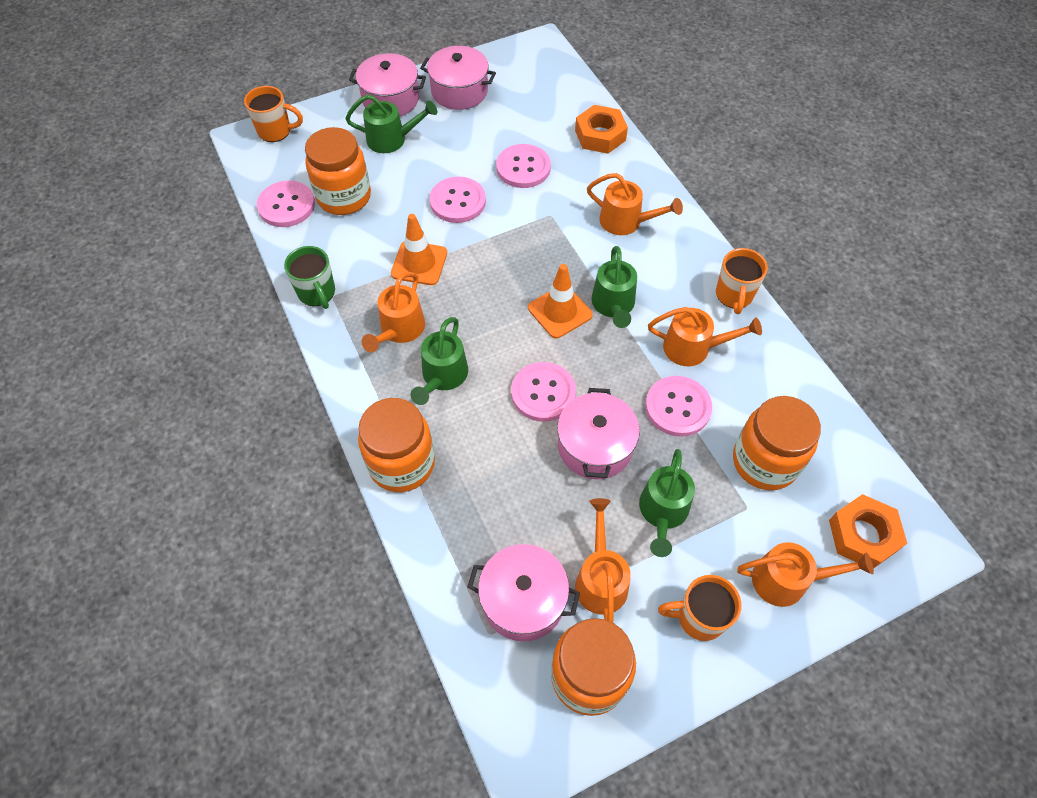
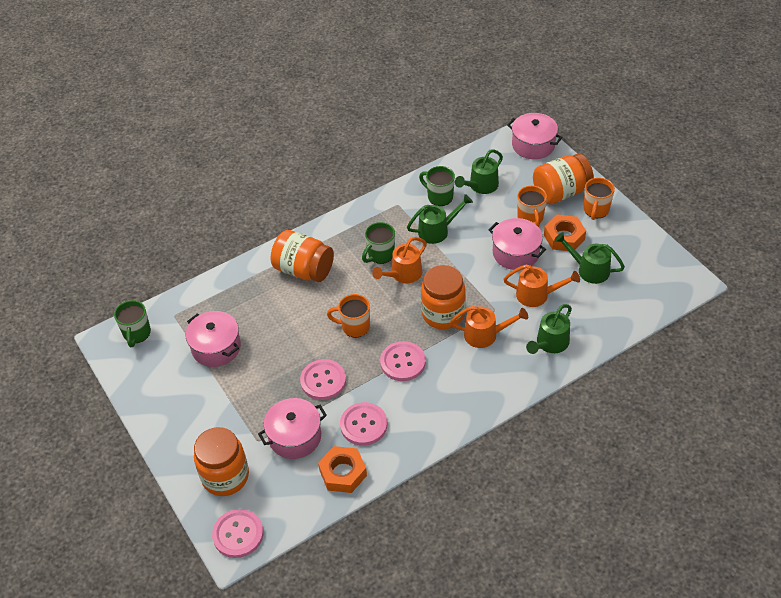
green mug: [284,246,335,309] = 1 -> [114,300,151,347] [362,222,395,264] [419,166,455,206] = 3
orange traffic cone: [391,214,447,285] [528,264,593,338] = 2 -> none = 0
orange watering can: [361,272,425,352] [575,498,631,623] [587,173,683,235] [648,307,762,366] [737,542,874,607] = 5 -> [372,237,427,283] [450,306,528,348] [503,265,580,307] = 3
pink button: [257,181,315,227] [429,177,486,223] [496,144,551,188] [511,362,576,422] [645,376,712,437] = 5 -> [212,509,264,558] [300,359,346,400] [340,402,387,445] [380,341,426,381] = 4

